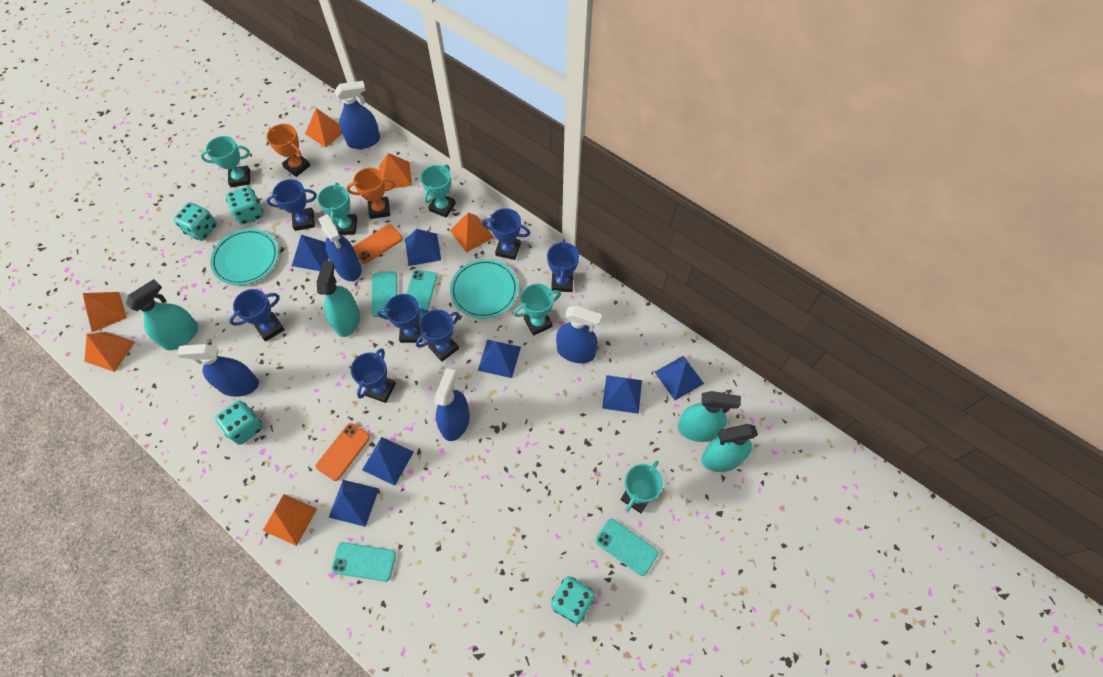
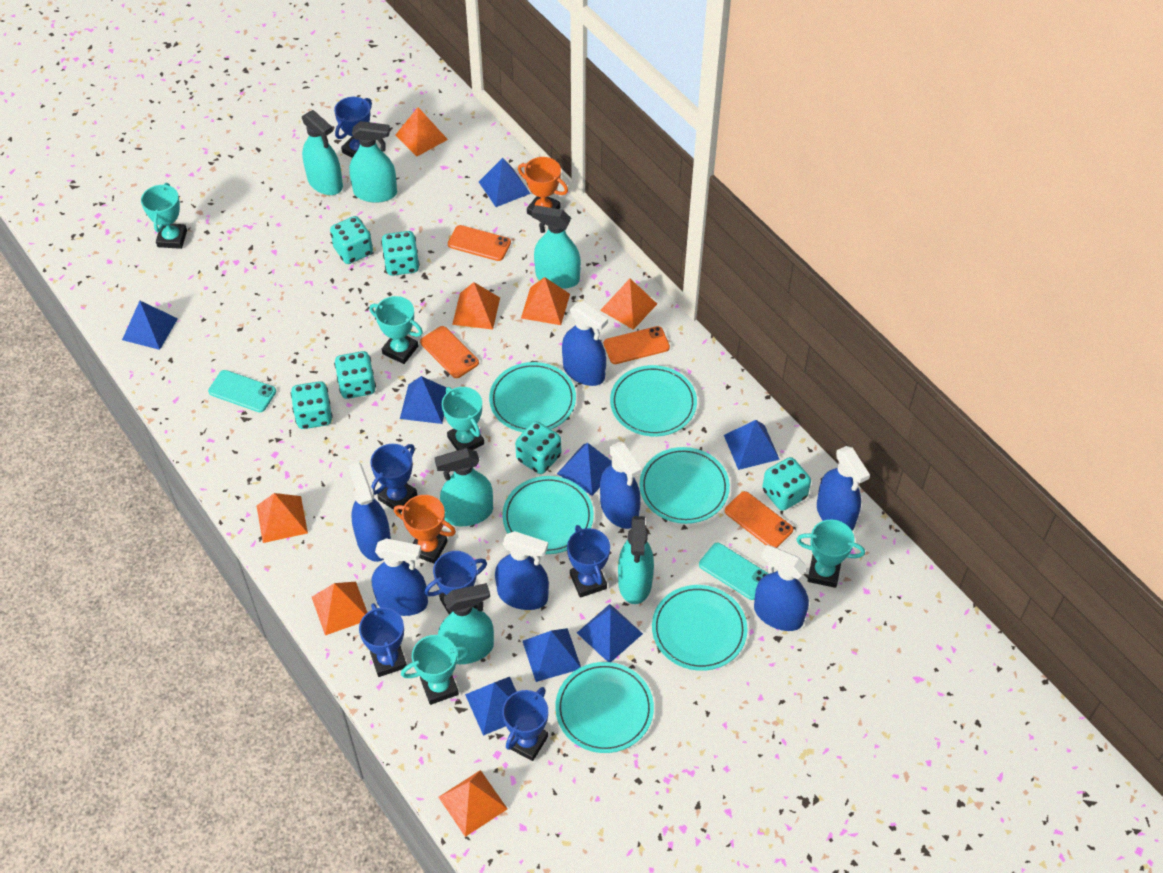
blue pyramid: [292,235,329,271] [329,480,379,527] [362,437,414,486] [405,229,441,266] [478,340,521,378] [602,375,642,414] [655,356,704,400] = 7 -> [122,301,178,350] [400,376,446,424] [465,677,517,736] [479,158,531,207] [523,628,581,682] [557,443,612,496] [577,604,643,662] [724,420,780,470] = 8
blue spray bottle: [177,344,259,397] [318,214,362,281] [335,81,380,149] [434,368,470,441] [556,306,602,363] = 5 -> [348,462,391,562] [372,538,428,616] [495,531,549,610] [562,302,608,386] [600,442,641,529] [754,545,809,631] [817,446,870,531] = 7
blue trophy: [229,289,285,342] [266,179,317,231] [351,348,396,403] [378,294,428,343] [416,309,460,362] [482,208,530,260] [547,239,579,292] = 7 -> [334,97,372,158] [359,603,407,677] [370,444,417,513] [425,551,487,614] [502,687,548,761] [567,525,610,598] = 6
orange phone: [316,423,370,481] [353,224,403,264] = 2 -> [420,326,479,378] [448,225,511,261] [604,326,670,364] [725,491,793,548] = 4
orange pyramid: [83,292,127,332] [85,332,135,372] [263,494,317,546] [305,108,342,148] [379,153,412,188] [450,213,494,253] = 6 -> [257,493,308,543] [312,582,368,635] [396,107,448,156] [439,770,507,837] [452,282,500,329] [521,277,570,325] [600,279,657,330] = 7
turquoise dice: [174,202,217,241] [215,400,263,445] [226,186,264,224] [551,576,595,624] = 4 -> [291,381,333,429] [330,216,373,264] [334,351,376,399] [381,231,420,276] [515,421,561,474] [762,457,811,511] = 6
turquoise phone: [331,542,396,582] [372,271,398,317] [406,270,437,316] [595,519,658,576] = 4 -> [208,370,276,412] [699,543,769,600] = 2
turquoise plate: [210,229,279,285] [450,259,518,318] = 2 -> [489,362,576,432] [502,476,594,554] [555,662,654,753] [610,365,697,437] [639,447,730,524] [652,585,748,671] = 6
turquoise spray bottle: [126,279,199,350] [317,261,360,337] [678,391,741,442] [701,424,758,472] = 4 -> [302,110,343,195] [349,121,397,203] [435,448,493,526] [438,583,494,664] [532,205,581,289] [618,516,654,604] = 6

